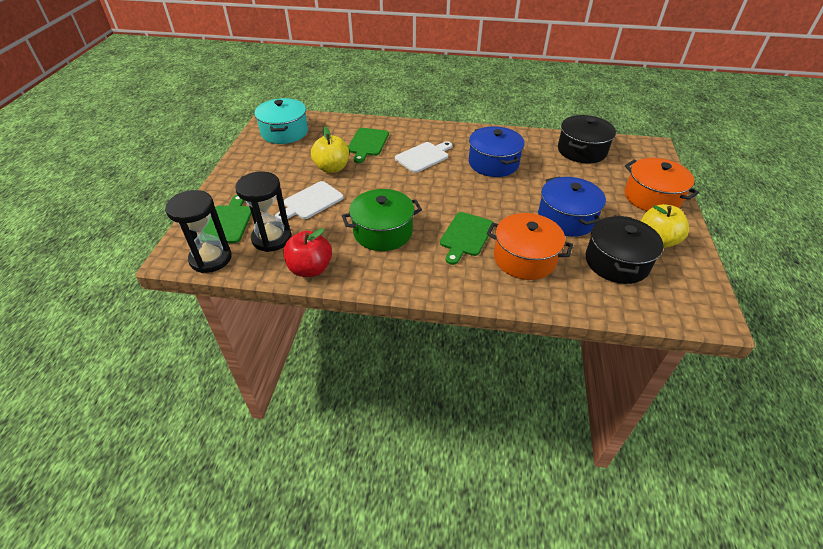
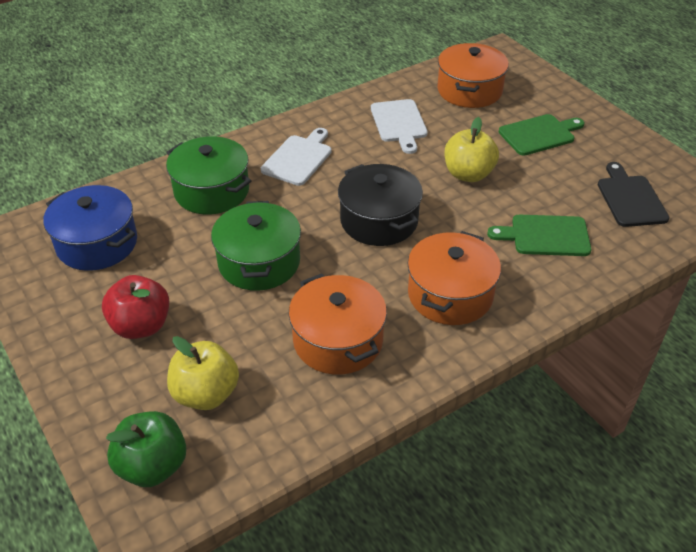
black cutting board: none = 0 -> [598,162,670,227] = 1
black hourglass: [165,190,232,273] [235,171,292,252] = 2 -> none = 0
black pot: [558,115,616,164] [586,215,663,284] = 2 -> [338,164,423,246] = 1
blue pot: [469,126,525,177] [538,176,606,237] = 2 -> [43,185,137,271] = 1
green apple: none = 0 -> [106,411,186,487] = 1
green cutting board: [203,195,252,243] [348,128,389,163] [440,212,494,265] = 3 -> [487,215,591,256] [499,114,584,156] = 2
green pot: [342,189,422,251] = 1 -> [166,136,251,215] [211,201,301,291] = 2
orange pot: [487,213,573,280] [625,158,699,211] = 2 -> [289,273,387,375] [407,231,501,325] [437,43,509,108] = 3
turquoise pot: [254,98,308,144] = 1 -> none = 0

